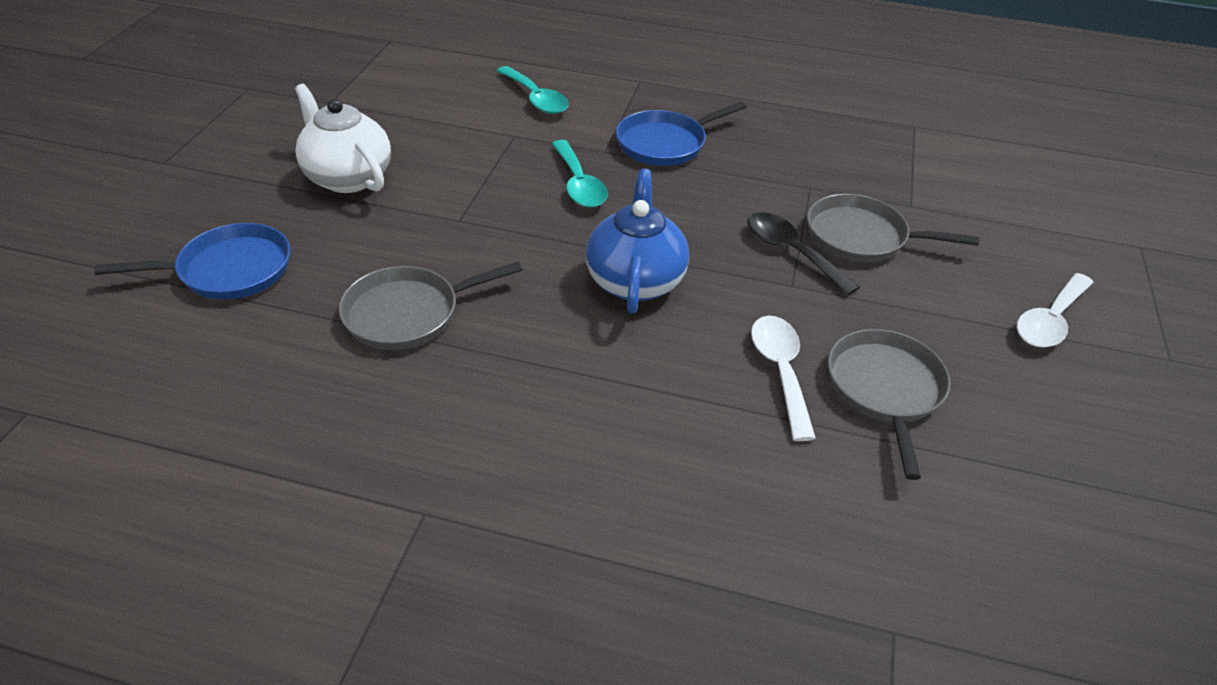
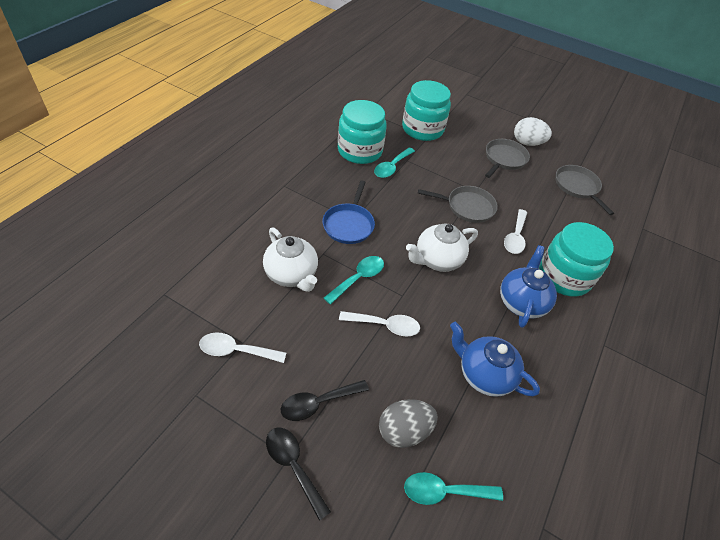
black spoon: [747,212,860,296] = 1 -> [266,428,331,521] [281,380,369,421] = 2
blue pan: [94,223,290,300] [616,102,747,166] = 2 -> [323,180,375,244] = 1
blue teapot: [586,169,689,314] = 1 -> [450,322,540,397] [500,245,557,328] = 2
grey egg: none = 0 -> [379,399,438,448] = 1
turquoise jar: none = 0 -> [338,100,387,164] [402,80,451,141] [539,222,614,297] = 3
turquoise spoon: [496,66,569,114] [552,140,608,208] = 2 -> [324,256,384,304] [374,148,415,178] [404,472,503,505] = 3
white egg: none = 0 -> [514,117,552,146] = 1
white spoon: [751,316,816,441] [1016,273,1094,348] = 2 -> [199,332,286,363] [339,311,420,336] [504,209,527,254] = 3
white teapot: [295,84,391,193] = 1 -> [263,227,318,292] [406,223,478,272] = 2

